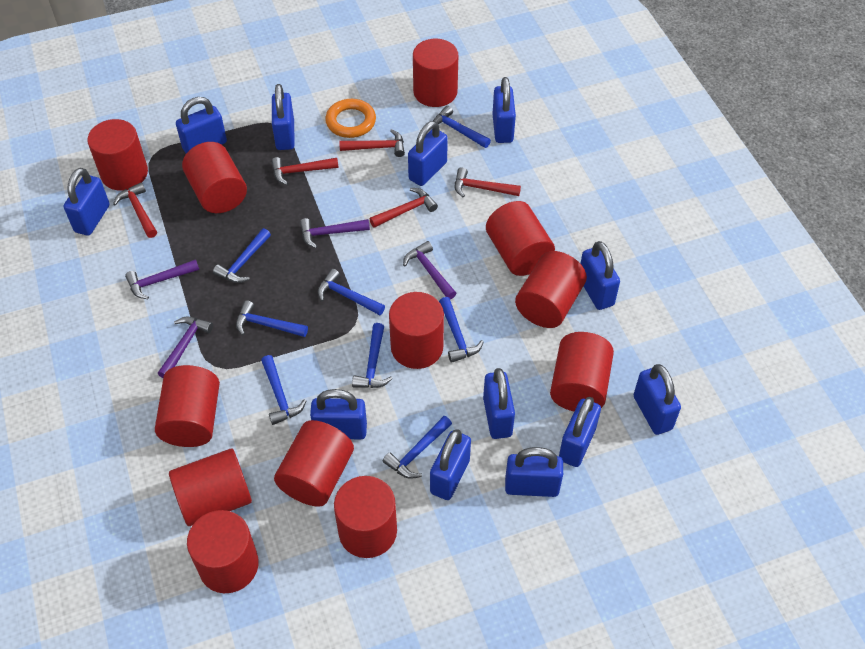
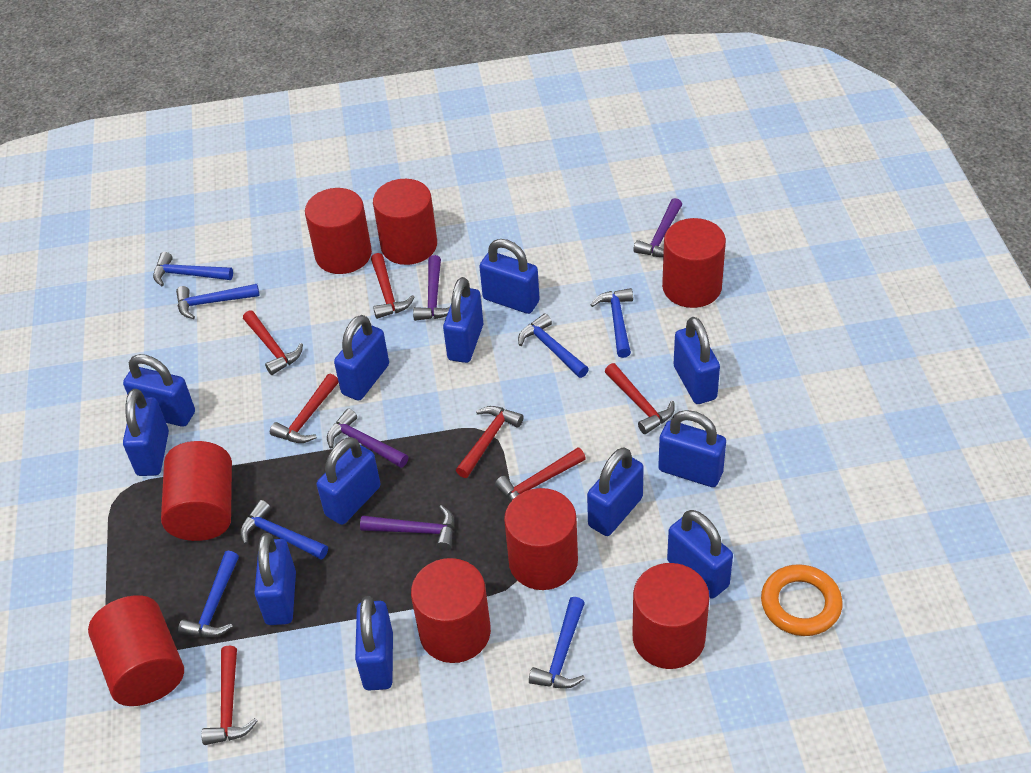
blue hammer: [213,228,271,283] [236,300,308,337] [261,355,306,425] [318,269,385,315] [352,323,392,388] [383,416,452,479] [433,106,491,148] [439,297,484,363] = 8 -> [153,252,233,286] [176,284,260,319] [178,551,239,637] [240,500,328,559] [518,314,589,378] [529,597,585,689] [590,288,633,358] = 7
red cylinder: [87,119,148,191] [155,365,220,447] [169,448,252,526] [182,142,247,213] [187,510,259,593] [274,420,354,506] [334,476,397,558] [389,292,444,369] [413,39,458,107] [486,201,555,276] [515,251,587,328] [550,332,614,411] = 12 -> [88,595,184,706] [161,441,232,541] [305,188,372,274] [373,179,437,265] [411,558,491,663] [504,488,578,590] [633,563,710,669] [662,218,726,308] = 8
red hammer: [113,182,157,238] [271,157,339,185] [339,129,405,157] [370,188,438,228] [455,167,521,197] = 5 -> [201,646,257,745] [243,311,303,375] [270,374,339,443] [371,253,415,319] [456,406,524,478] [495,448,586,502] [605,363,675,434] = 7

